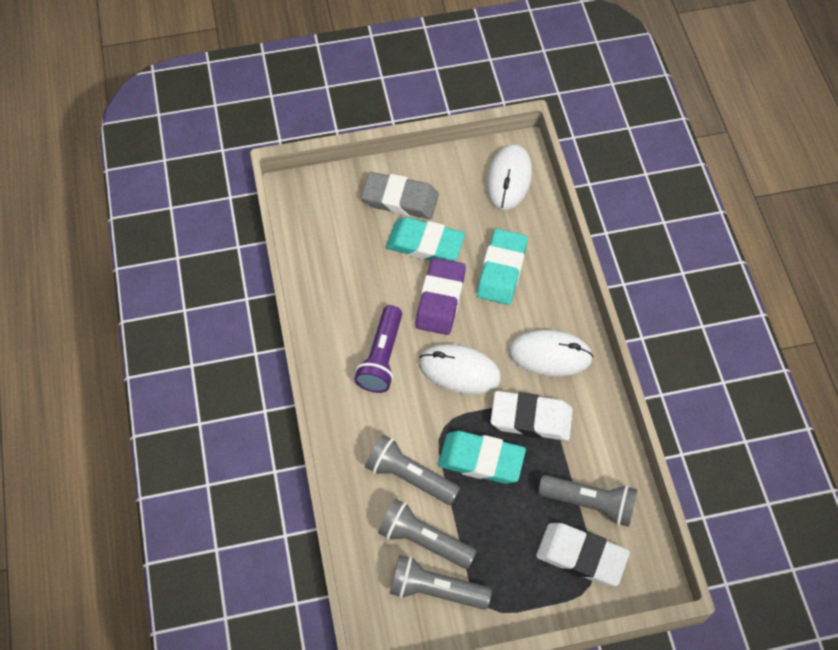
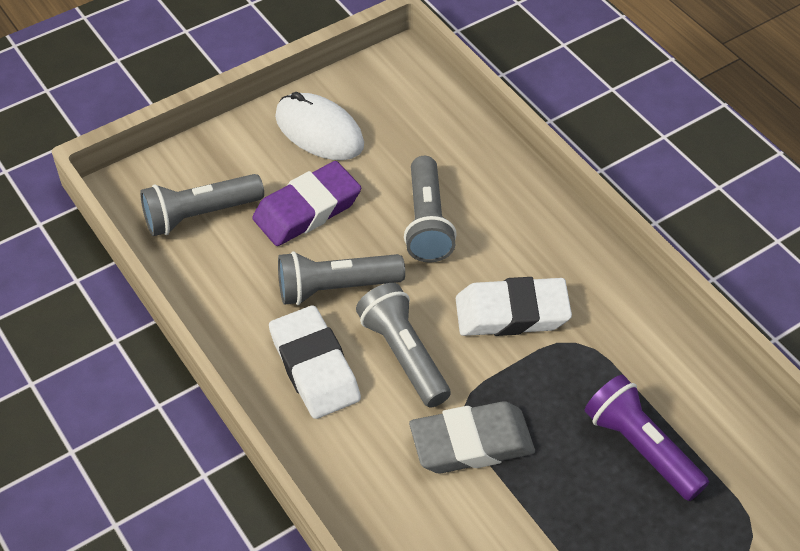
turquoise eraser: [386,217,465,261] [438,431,526,484] [477,229,528,305] = 3 -> none = 0
white mouse: [419,344,501,394] [486,145,532,210] [508,330,594,376] = 3 -> [275,92,364,160] = 1

